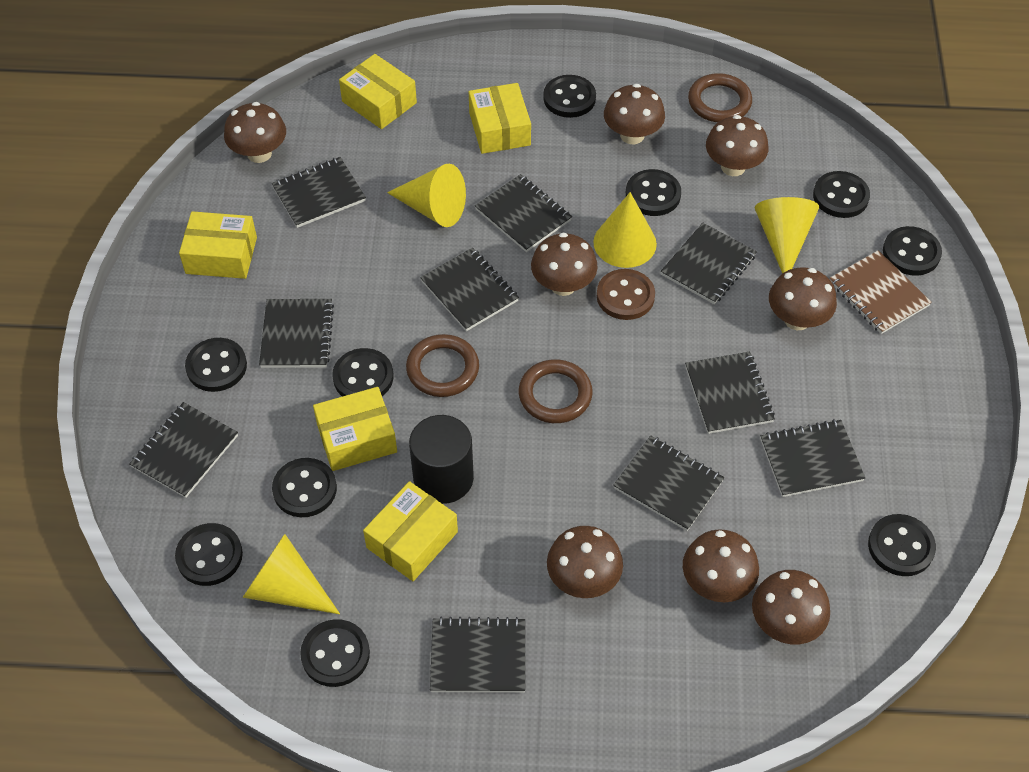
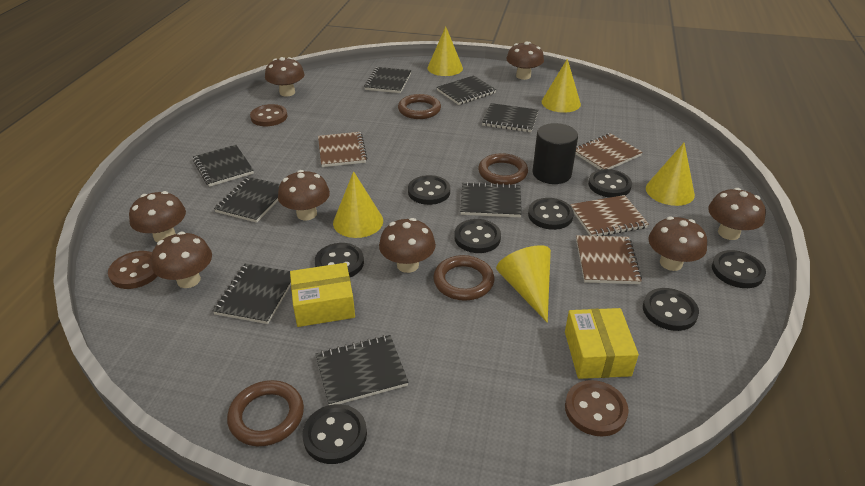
black button: [175,523,243,586] [185,338,247,392] [272,458,337,517] [300,619,370,687] [332,348,394,397] [543,75,596,118] [626,169,681,216] [813,171,870,218] [868,514,936,576] [883,226,942,276] = 10 -> [302,404,367,464] [315,243,364,277] [408,175,450,205] [454,219,501,253] [528,198,574,230] [588,169,632,198] [643,288,699,331] [712,250,766,288] = 8
black notebook: [129,402,238,498] [259,299,334,368] [272,157,366,228] [420,248,519,331] [430,617,525,693] [475,174,572,252] [613,436,724,531] [661,223,757,304] [685,352,775,434] [760,419,865,497] = 10 -> [193,145,254,187] [213,264,291,324] [214,177,280,223] [316,335,408,405] [364,67,411,93] [437,76,496,105] [460,182,522,217] [482,103,538,132] = 8
brown button: [597,269,655,320] = 1 -> [108,251,158,289] [250,104,287,126] [565,380,629,437] = 3
brown notebook: [830,250,932,334] = 1 -> [318,132,367,167] [570,195,649,236] [575,133,643,170] [576,235,642,284] = 4
brown ring: [406,334,479,397] [519,359,593,423] [688,73,752,122] = 3 -> [227,380,304,446] [398,94,441,119] [433,255,494,301] [478,153,528,185] = 4
yellow box: [179,211,257,279] [313,387,397,471] [339,54,417,129] [363,481,458,581] [469,83,531,154] = 5 -> [290,263,355,327] [565,308,639,379] = 2
yellow cone: [243,534,340,614] [387,164,466,227] [593,192,657,268] [755,197,819,274] = 4 -> [333,171,383,238] [428,26,463,76] [496,245,551,323] [542,59,581,113] [646,142,695,206] = 5

